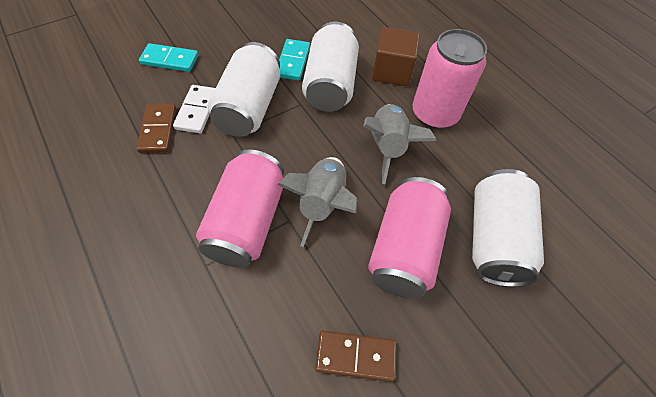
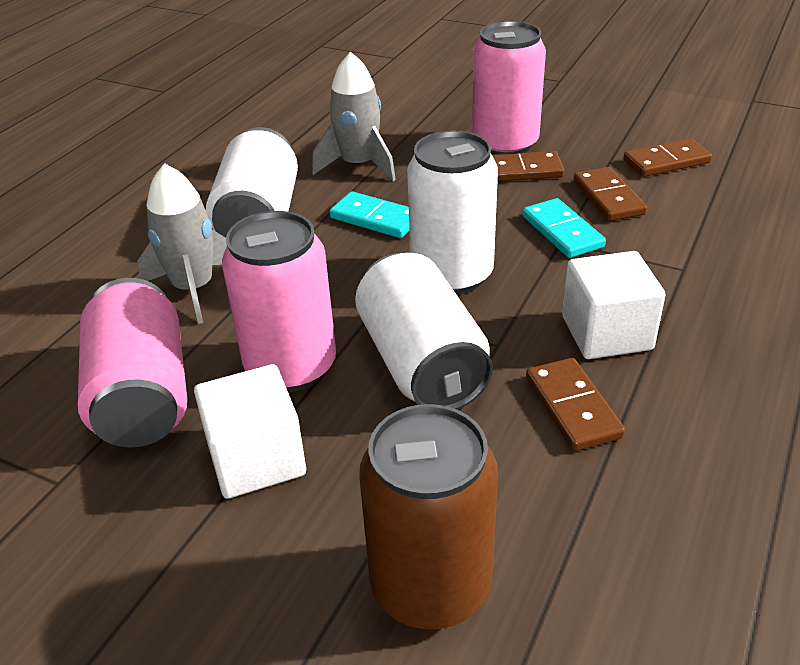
brown can: none = 0 -> [359,404,498,629] = 1
brown cube: [372,27,420,86] = 1 -> none = 0
brown domino: [136,104,176,153] [315,331,396,382] = 2 -> [492,151,564,182] [526,358,625,451] [573,167,647,221] [623,138,712,177] = 4
white cube: none = 0 -> [194,364,306,499] [562,251,665,359] = 2
white domino: [173,85,215,133] = 1 -> none = 0

